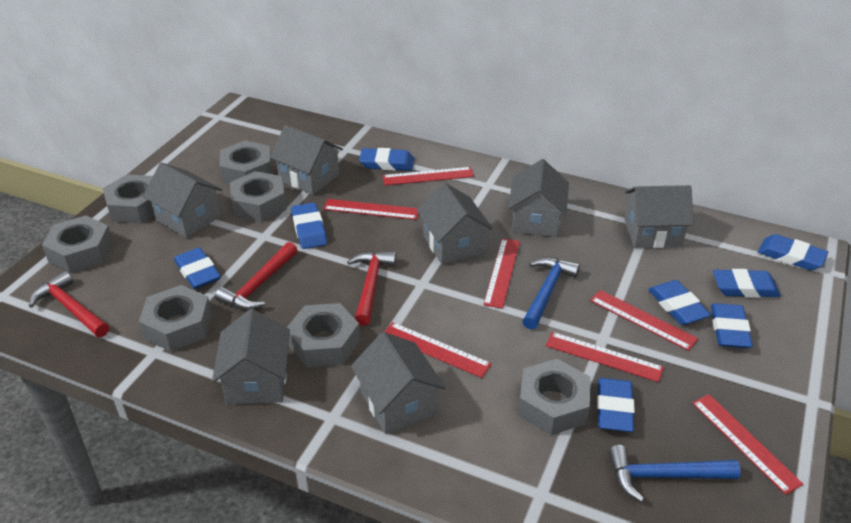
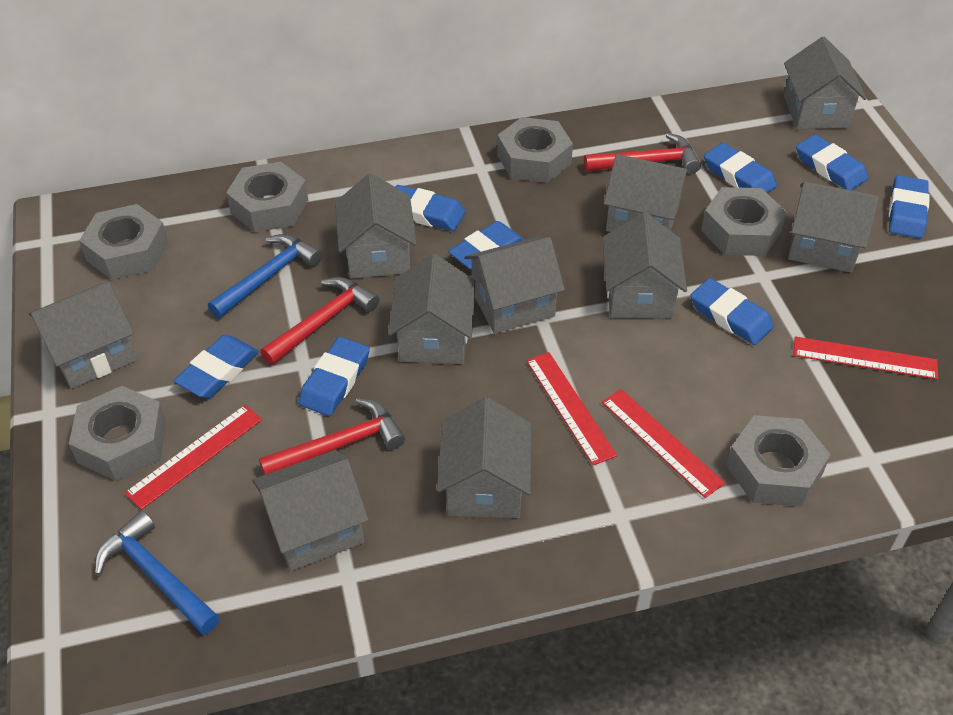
grey house: [143,162,222,238] [212,309,290,405] [270,125,343,195] [351,332,446,434] [417,182,493,265] [508,159,569,237] [624,185,694,248] = 7 -> [29,282,137,389] [252,450,368,571] [335,173,417,279] [388,254,476,364] [437,397,532,518] [465,237,565,334] [603,154,690,232] [603,212,687,319] [784,37,866,130] [788,181,879,272] = 10
grey nut: [42,216,113,273] [103,174,154,223] [139,285,212,352] [219,141,272,184] [230,171,287,222] [287,303,360,368] [518,359,590,435] = 7 -> [69,386,166,481] [79,204,168,280] [226,162,308,233] [497,117,573,183] [701,187,787,256] [726,415,831,507] = 6
red ruler: [323,199,418,220] [383,167,474,185] [384,322,492,378] [483,238,520,309] [546,332,664,382] [590,290,698,351] [692,394,803,495] = 7 -> [125,405,262,510] [526,352,617,466] [602,389,725,498] [794,336,938,380] = 4

